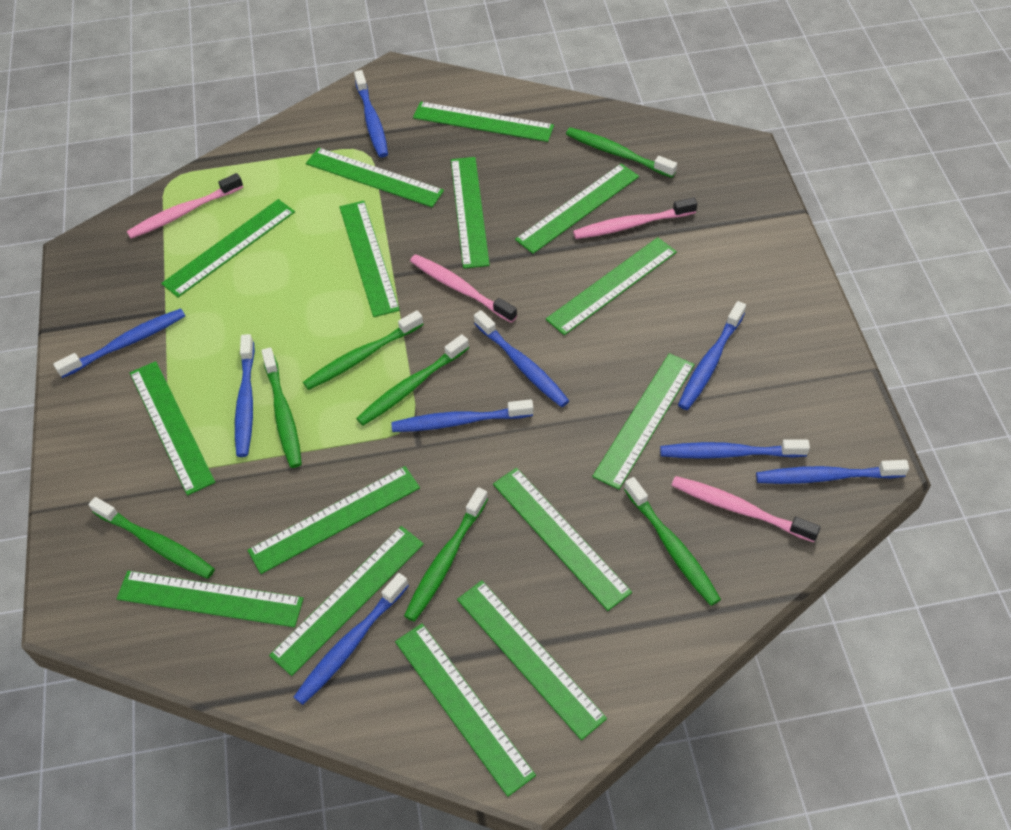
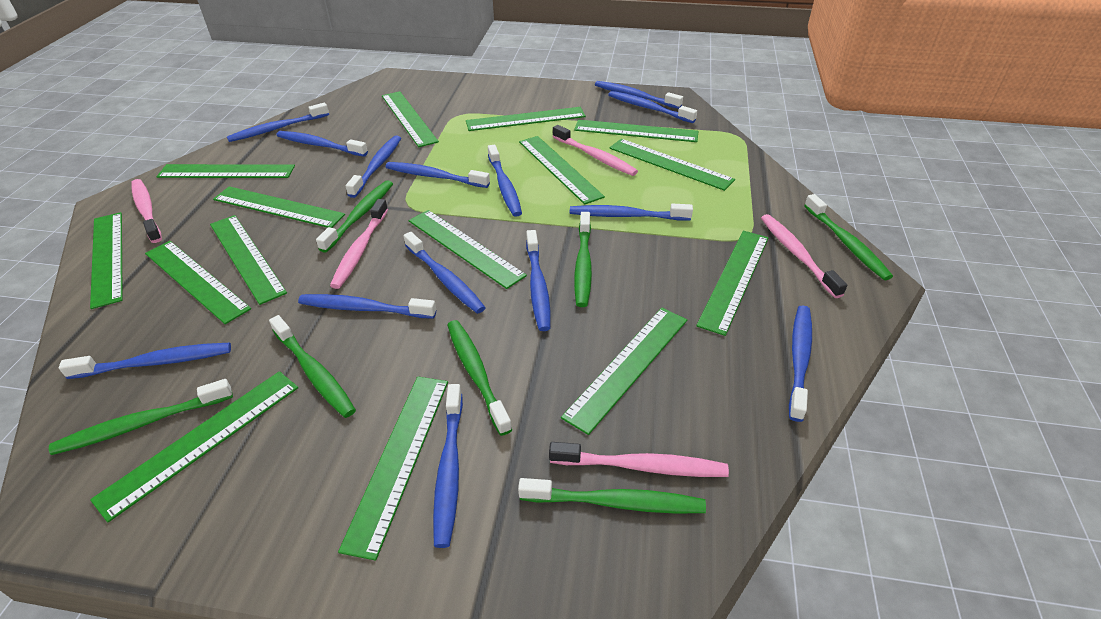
blue toothbrush: [54,308,185,378] [235,334,255,457] [294,573,409,705] [354,70,388,158] [391,399,534,432] [474,310,569,407] [660,439,810,459] [678,301,746,410] [756,460,909,484] = 9 -> [59,343,231,379] [227,103,329,142] [276,131,368,157] [298,294,436,319] [346,136,401,198] [385,162,490,188] [403,232,486,314] [433,384,463,548] [488,145,522,217] [526,230,551,331] [570,204,693,221] [595,81,683,109] [608,91,697,123] [789,305,812,422] = 14
pink toothbrush: [127,173,243,239] [410,254,517,323] [573,197,697,239] [671,476,821,542] = 4 -> [131,179,162,243] [330,199,388,289] [549,442,729,477] [552,125,638,176] [761,214,847,298] = 5

